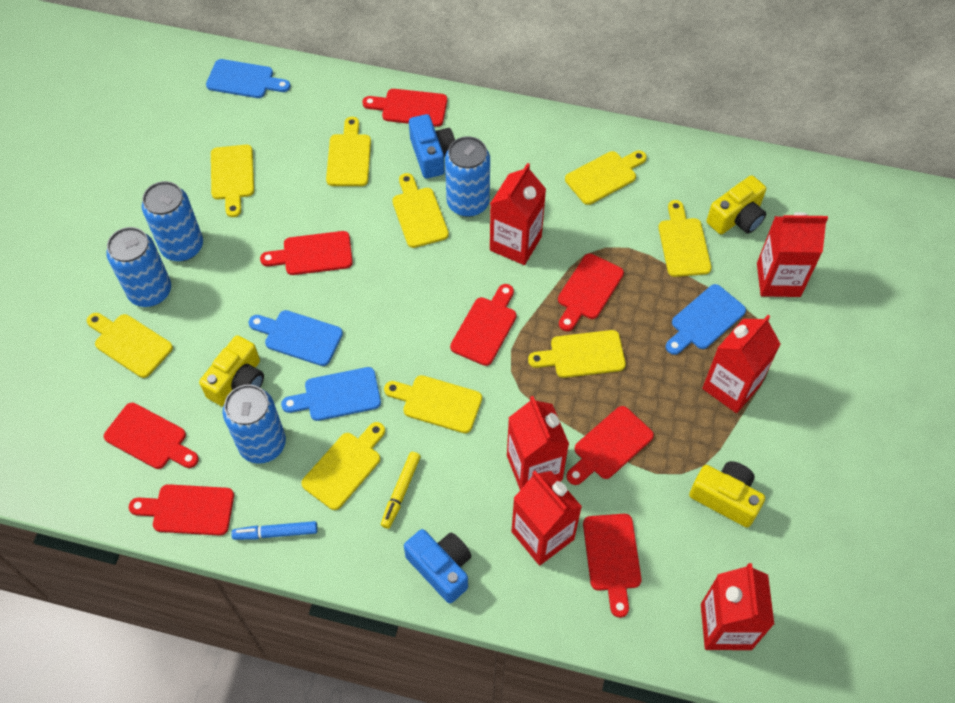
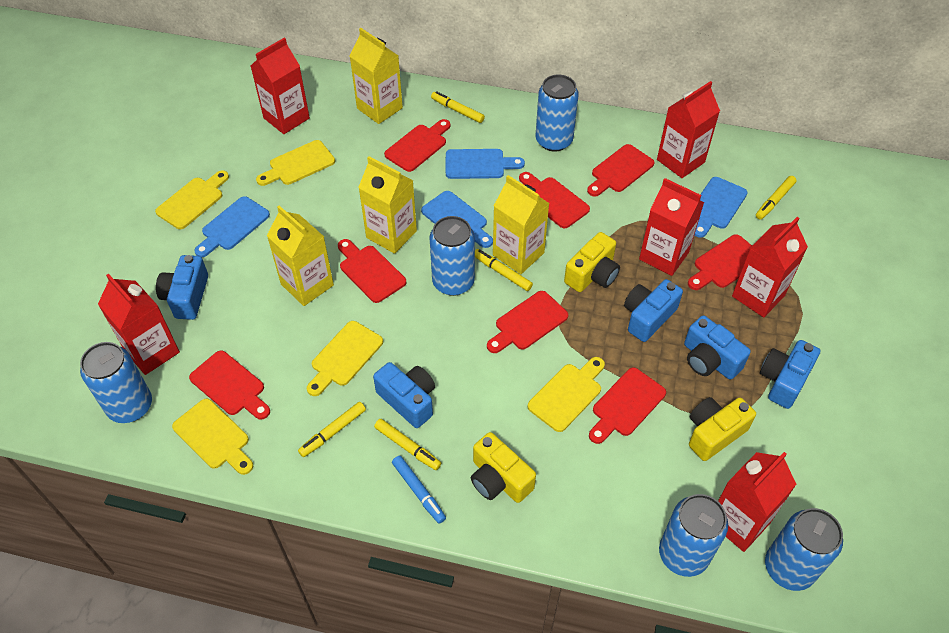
blue camera: [404,529,471,603] [409,114,455,179] = 2 -> [156,255,208,320] [373,362,435,428] [624,279,683,342] [684,315,751,380] [760,340,820,409] = 5
blue can: [106,227,171,307] [142,181,203,261] [223,385,286,464] [445,136,490,217] = 4 -> [80,342,152,423] [429,216,475,296] [536,75,579,152] [659,494,728,577] [765,508,843,591] = 5
yellow carton: none = 0 -> [267,206,334,306] [350,28,403,124] [358,156,417,254] [493,175,550,274] = 4
yellow cutting board: [87,313,173,378] [211,145,254,217] [301,422,385,510] [326,117,371,186] [384,375,482,433] [392,173,449,248] [528,330,626,378] [565,150,647,205] [658,200,712,277] = 9 -> [155,171,229,229] [172,399,253,475] [256,140,335,186] [307,321,383,396] [528,357,605,432] = 5
yellow marker: [381,452,421,529] = 1 -> [298,402,366,457] [374,419,441,470] [431,91,485,123] [475,249,533,291] [756,176,796,220] = 5

